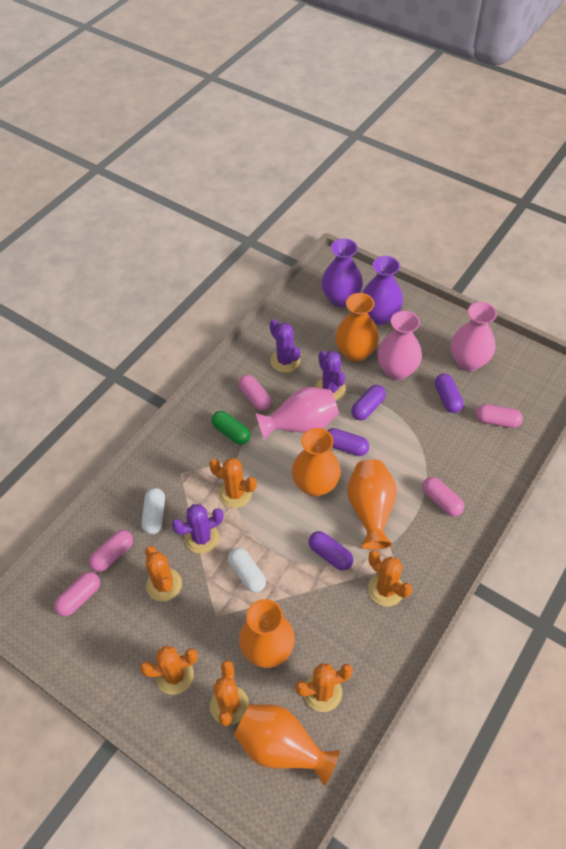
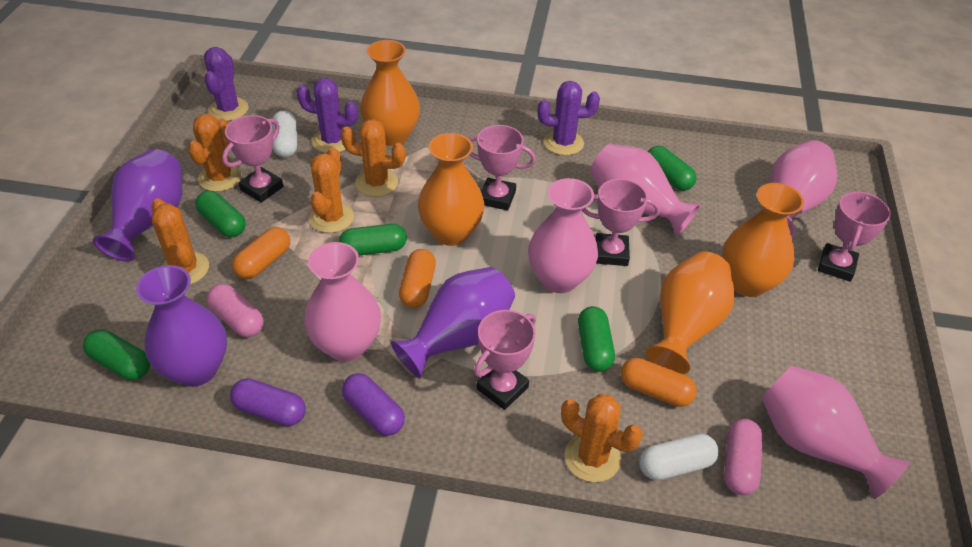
green capsule: [211,411,250,445] = 1 -> [83,329,150,380] [195,191,246,237] [339,224,407,255] [578,306,615,372] [648,146,697,191] = 5
orange cactus: [140,645,198,695] [145,546,182,601] [209,458,257,508] [210,660,249,726] [295,663,353,712] [368,550,412,607] = 6 -> [152,198,209,285] [188,114,242,192] [309,147,354,233] [341,119,406,197] [561,394,643,482] = 5
orange capsule: none = 0 -> [232,227,290,279] [399,249,436,308] [621,358,697,407] = 3
orange vase: [234,704,340,786] [239,599,295,668] [292,428,341,497] [335,293,379,362] [347,459,397,550] = 5 -> [361,40,420,146] [418,133,484,246] [645,251,735,374] [722,183,804,297] = 4
pink capsule: [54,572,100,616] [89,530,133,572] [238,375,272,411] [422,477,464,516] [476,404,523,428] = 5 -> [207,284,264,337] [724,419,763,495] = 2
pink trophy: none = 0 -> [222,115,284,203] [468,125,536,211] [474,310,536,410] [582,179,660,266] [818,192,891,282] = 5
pink vase: [256,387,339,440] [377,311,422,380] [451,302,497,371] = 3 -> [304,242,381,362] [528,178,598,293] [590,144,701,236] [761,365,910,499] [770,140,837,237] = 5
purple capsule: [309,531,353,571] [327,428,369,456] [351,385,386,420] [435,374,464,413] = 4 -> [230,378,306,426] [342,373,405,436] = 2
purple vase: [321,238,363,307] [363,256,403,325] = 2 -> [93,149,182,261] [136,265,227,387] [391,267,515,379] = 3

